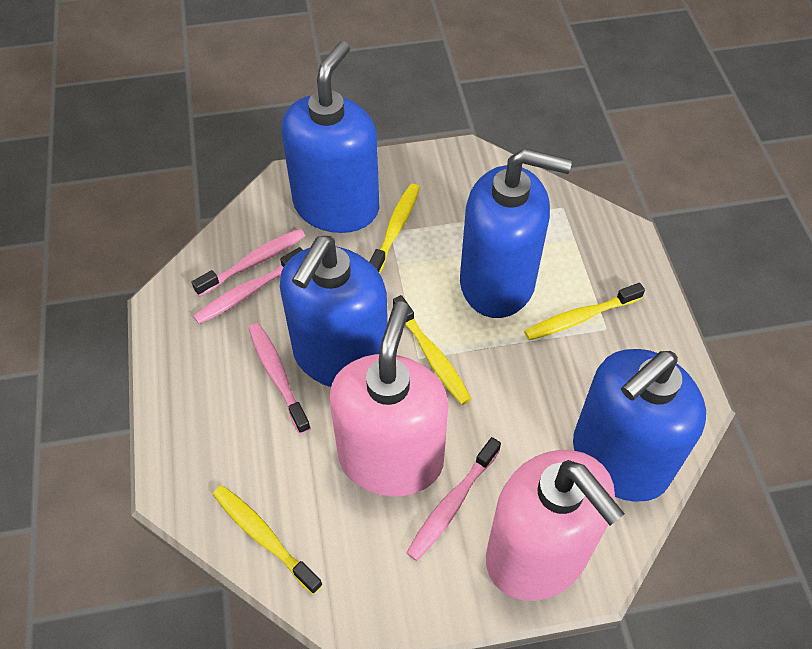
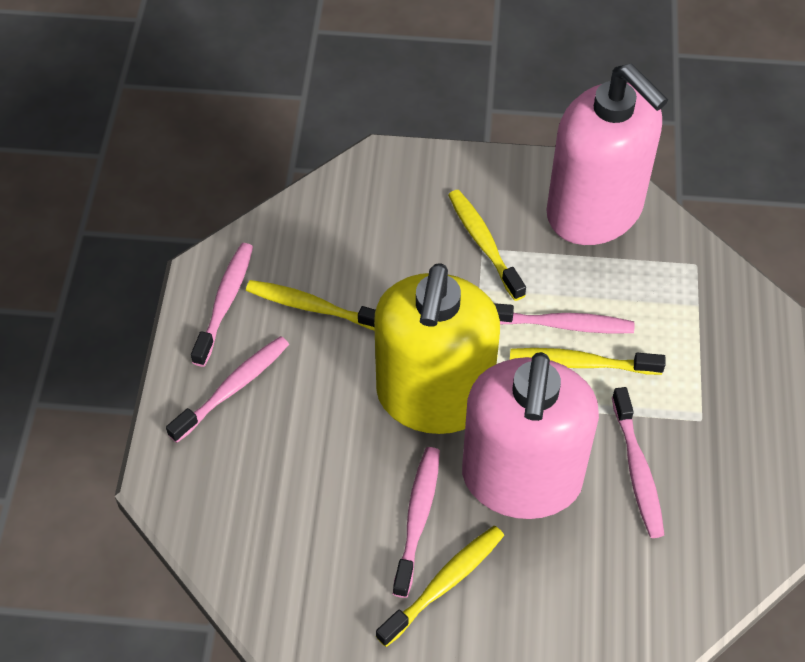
blue soap dispenser: [280,236,388,387] [281,41,379,233] [460,148,572,318] [573,349,706,502] = 4 -> none = 0
pink toothbrush: [191,228,305,297] [193,247,302,324] [248,323,311,434] [406,437,501,561] = 4 -> [166,336,289,443] [191,243,253,367] [393,447,440,598] [494,303,634,334] [612,387,664,538] = 5
yellow soap dispenser: none = 0 -> [374,263,500,434] = 1

